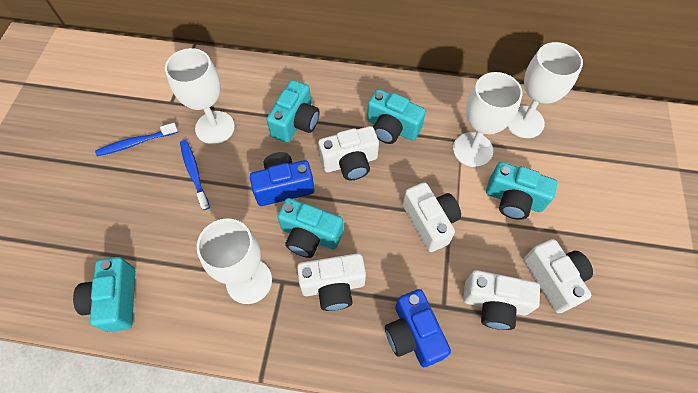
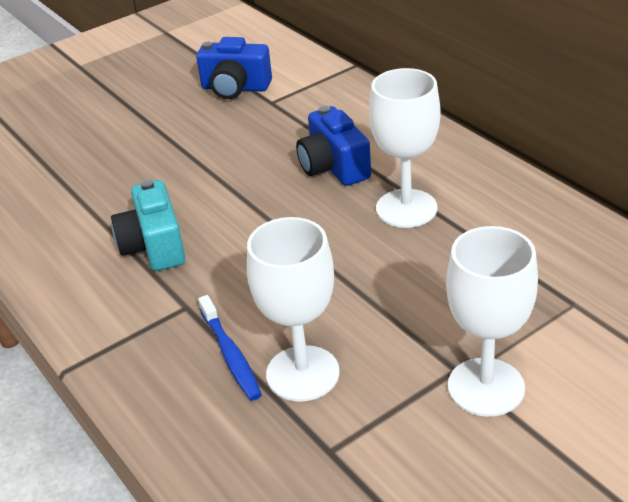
blue toothbrush: [95,123,178,156] [180,140,210,210] = 2 -> [198,295,262,401] = 1
turquoise camera: [73,257,135,332] [267,80,319,143] [278,198,343,258] [367,89,426,144] [486,162,557,220] = 5 -> [111,179,185,271] = 1
white camera: [297,253,366,311] [318,126,379,180] [403,182,461,252] [463,270,540,330] [524,239,593,313] = 5 -> none = 0
white goblet: [165,48,235,144] [197,219,272,304] [453,72,523,167] [507,42,583,138] = 4 -> [247,217,340,402] [369,68,441,228] [446,226,538,417] = 3

